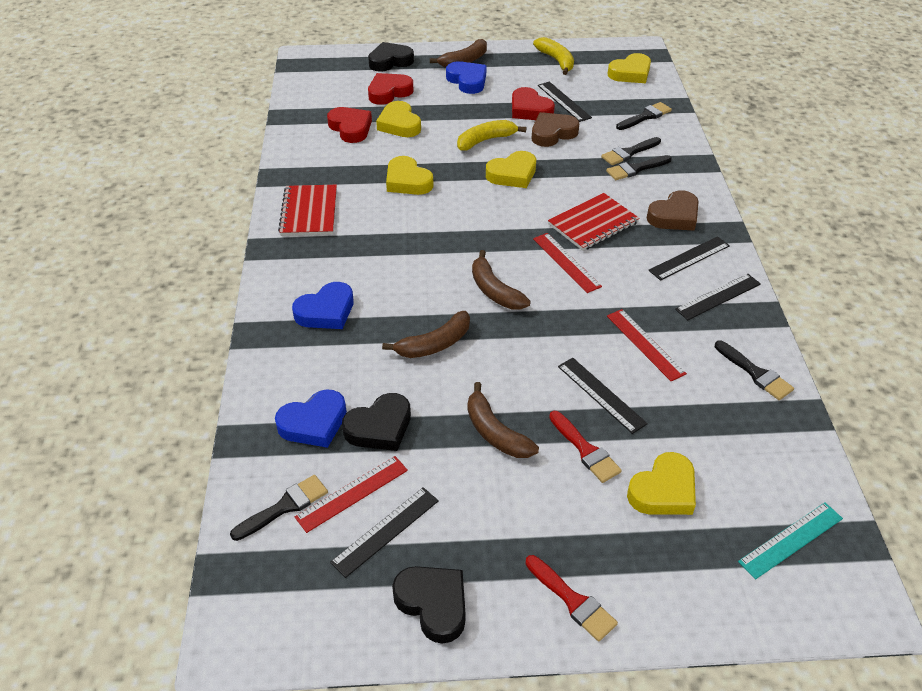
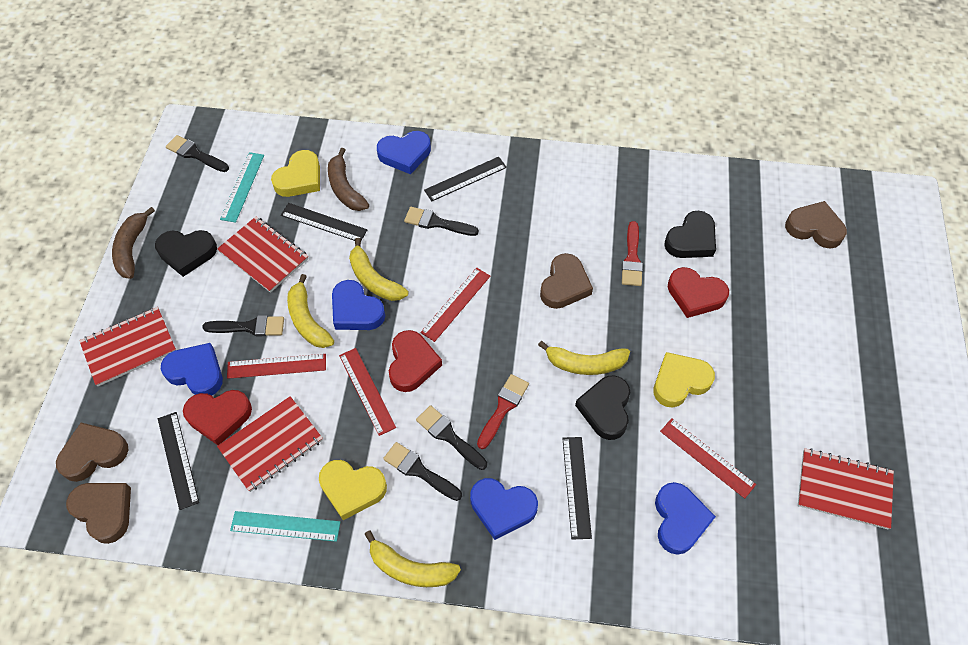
black ruler: [330,487,439,578] [538,82,592,122] [558,358,648,434] [648,236,730,281] [675,274,761,320] = 5 -> [158,412,199,510] [281,203,367,241] [424,157,507,201] [562,437,592,540] = 4
blue heart: [275,389,347,448] [292,282,354,329] [446,61,487,94] = 3 -> [161,343,223,396] [332,280,385,330] [377,131,431,174] [470,478,538,540] [655,482,716,555] = 5
brown banana: [382,311,470,358] [430,39,487,67] [468,382,539,458] [472,250,531,310] = 4 -> [112,207,155,279] [328,148,369,211] = 2
brown heart: [532,112,579,147] [647,190,699,231] = 2 -> [56,423,128,482] [66,483,131,544] [540,253,593,309] [785,201,847,249] = 4
red notebook: [278,185,337,236] [548,193,640,251] = 2 -> [79,307,176,386] [217,217,308,293] [217,396,323,492] [798,448,894,529] = 4
red ruler: [295,456,408,533] [533,233,602,293] [607,309,687,381] = 3 -> [227,354,326,379] [339,348,396,436] [420,268,490,342] [660,418,756,499] = 4
turquoise ruler: [738,502,843,579] = 1 -> [220,152,264,223] [230,511,340,542] = 2
yellow banana: [457,120,526,150] [533,37,574,75] = 2 -> [287,274,334,348] [349,238,408,301] [364,530,461,587] [538,341,630,375] = 4
yellow heart: [376,101,421,137] [386,156,434,195] [486,151,536,188] [607,53,651,83] [627,452,696,515] = 5 -> [271,150,320,197] [319,460,387,520] [653,352,715,408] = 3

